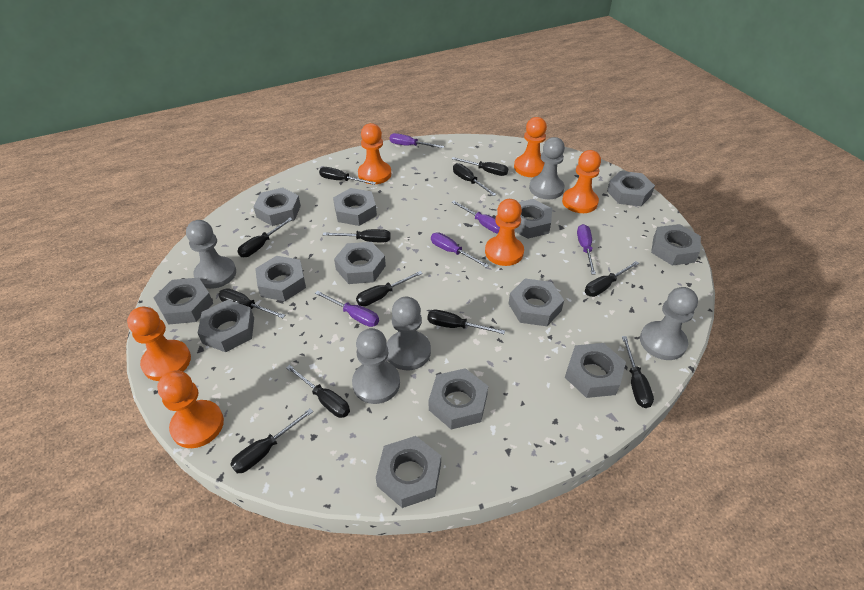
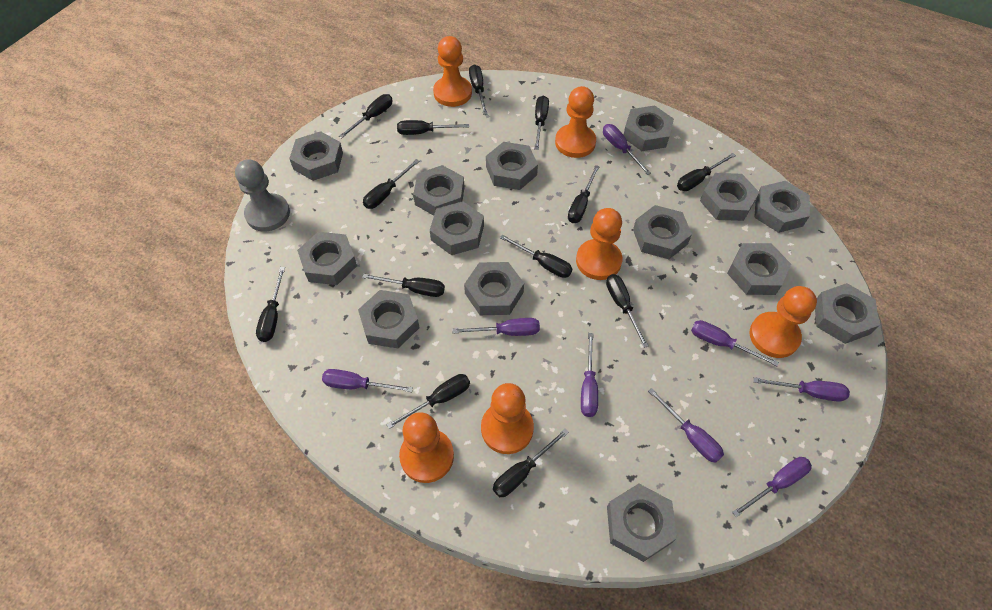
black screwdriver: [218,288,285,318] [230,409,313,473] [237,218,293,257] [286,365,350,418] [319,167,376,185] [323,229,391,243] [356,271,423,306] [427,310,505,334] [452,157,509,176] [453,163,496,196] [585,261,639,297] [622,336,654,408] = 12 -> [256,267,285,342] [339,94,393,138] [362,274,445,297] [363,159,420,209] [386,374,470,429] [397,120,469,135] [469,65,488,115] [493,428,569,497] [500,234,572,278] [534,95,549,150] [568,165,600,223] [606,274,649,348] [677,153,736,191] = 13
grey nut: [154,278,213,325] [198,300,254,352] [254,187,301,226] [255,256,306,301] [333,188,377,226] [334,242,386,284] [376,436,441,508] [429,368,488,430] [508,279,564,326] [515,199,552,239] [565,343,626,398] [607,171,655,206] [651,224,701,266] = 13 -> [289,131,343,181] [297,232,357,285] [358,290,420,348] [413,165,465,216] [430,201,484,255] [464,262,524,315] [486,142,538,190] [607,484,677,562] [623,105,674,151] [633,205,692,259] [700,173,759,221] [727,243,791,295] [754,181,810,233] [815,283,879,344] = 14
grey pawn: [186,220,236,289] [352,328,400,404] [386,297,431,370] [529,137,565,199] [640,287,698,360] = 5 -> [235,159,290,232] = 1
purple screwdriver: [315,291,379,327] [390,133,444,148] [431,232,489,268] [452,201,500,233] [577,224,596,274] = 5 -> [322,369,413,392] [452,318,540,336] [581,333,598,417] [603,124,651,175] [648,388,724,463] [691,320,779,366] [732,457,812,517] [753,377,850,402] = 8

